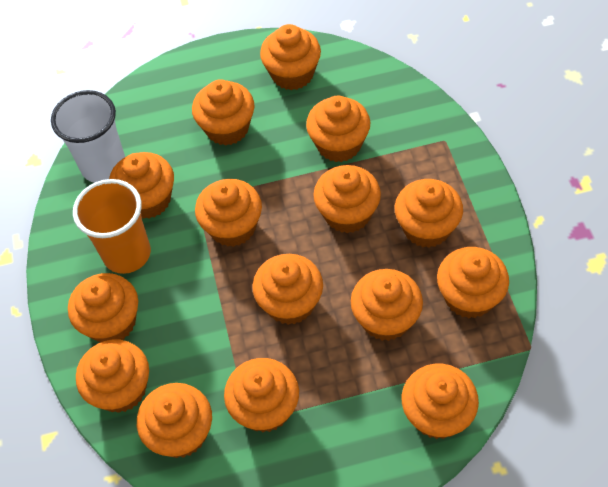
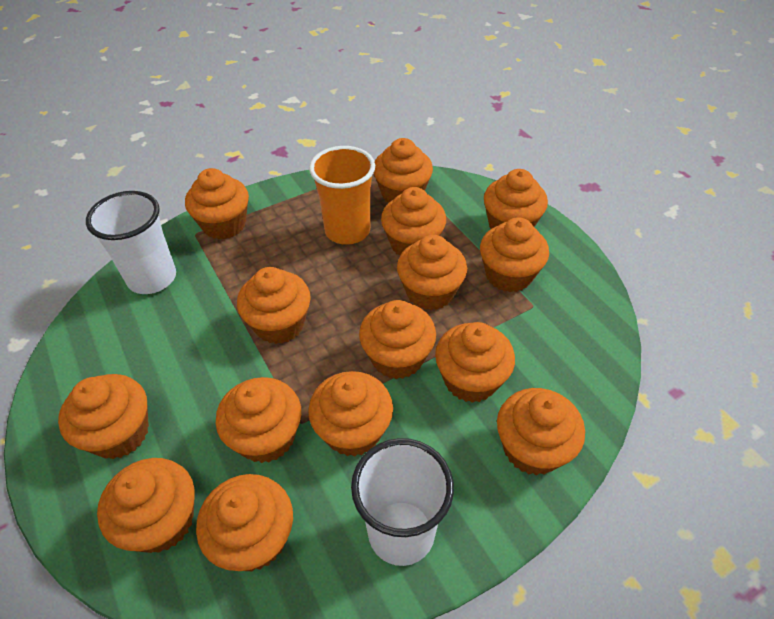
white cup: [51,90,125,183] = 1 -> [86,191,176,294] [351,438,454,566] = 2

